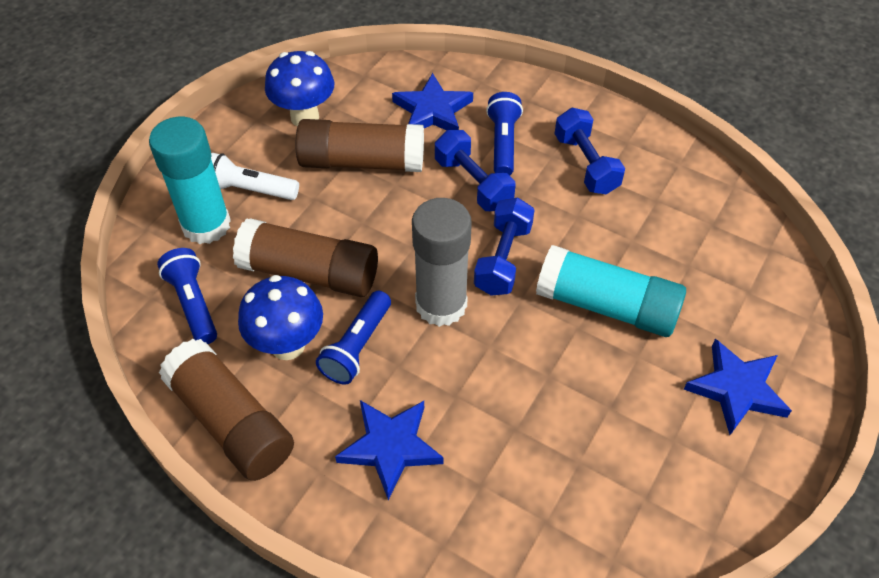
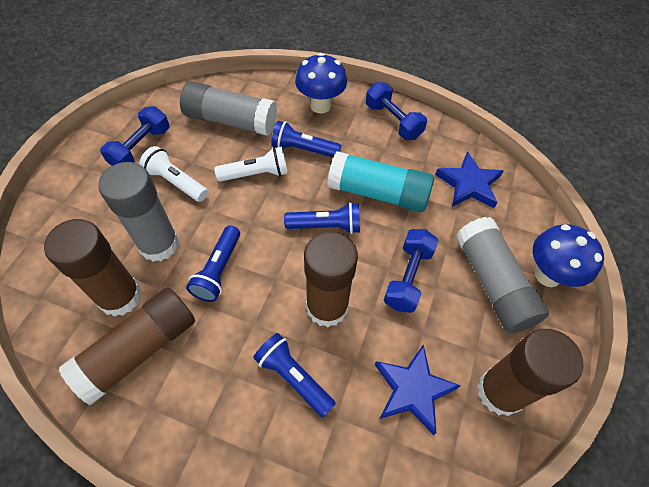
blue flashlight: [157,248,217,344] [316,291,391,384] [486,92,523,175] = 3 -> [186,226,240,302] [253,333,336,417] [271,121,341,158] [284,202,360,234] = 4
blue star: [335,400,444,500] [392,73,473,130] [684,339,792,435] = 3 -> [375,344,461,435] [435,151,503,208] = 2
brown glue stick: [159,339,294,481] [233,218,378,297] [296,119,424,172] = 3 -> [44,219,142,317] [59,287,195,405] [304,232,358,327] [477,329,583,416] = 4
grey glue stick: [412,198,472,327] = 1 -> [98,162,179,262] [180,81,277,136] [456,217,549,333] = 3
turquoise glue stick: [149,117,231,244] [536,245,686,337] = 2 -> [327,151,434,212] = 1
white flashlight: [211,153,299,200] = 1 -> [140,146,208,202] [214,147,288,182] = 2

